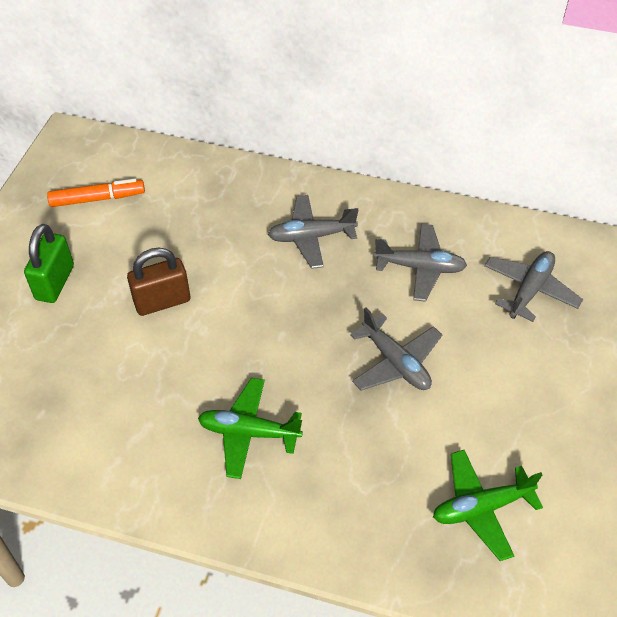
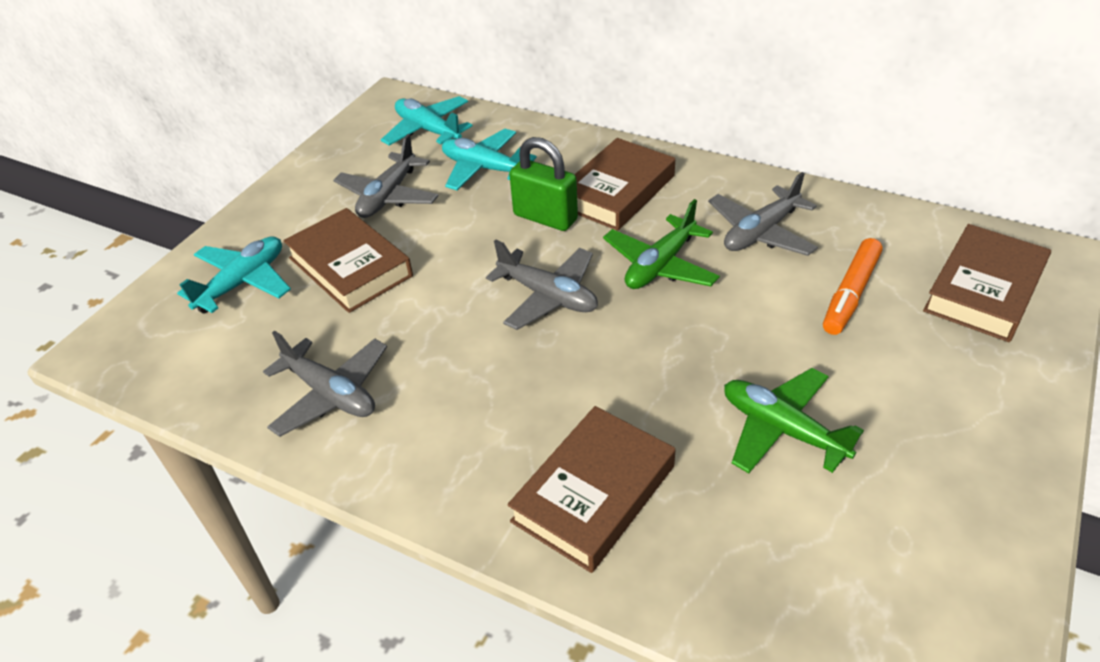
brown book: none = 0 -> [283,208,413,313] [507,406,675,573] [575,138,675,231] [923,224,1051,342] = 4
brown padlock: [127,247,190,316] = 1 -> none = 0
turquoise plane: none = 0 -> [177,236,291,314] [381,96,473,146] [442,129,537,190] = 3

